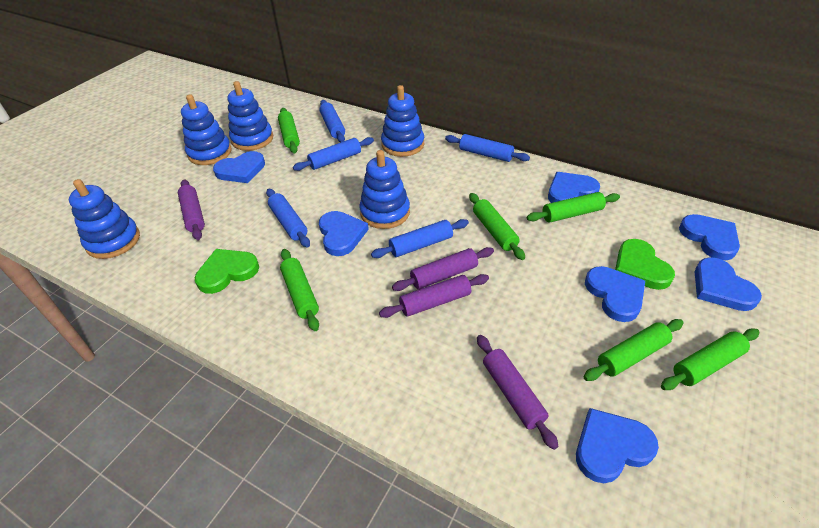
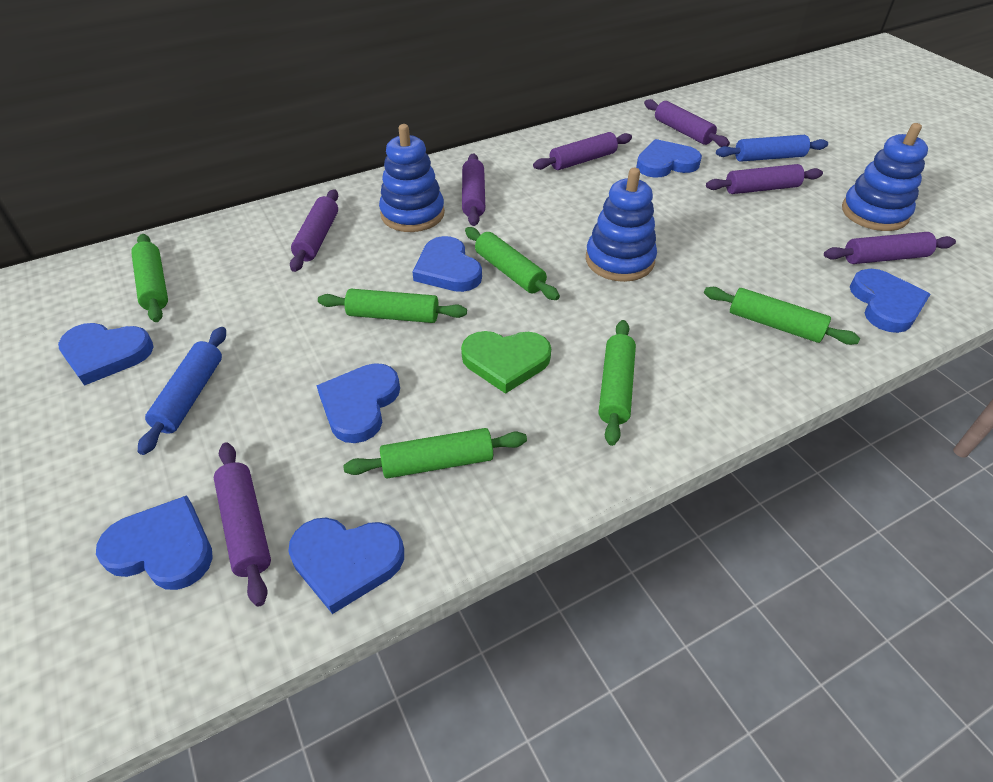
blue rolling pin: [266,189,310,247] [293,137,374,171] [319,100,345,142] [371,219,469,258] [445,134,530,162] = 5 -> [138,327,226,455] [716,135,828,162] = 2
blue stacking toy: [69,179,140,259] [181,94,231,165] [227,81,273,151] [359,150,410,229] [381,85,424,157] = 5 -> [379,124,445,232] [586,168,657,282] [842,123,928,231] = 3
green heart: [195,249,259,294] [615,239,675,290] = 2 -> [461,331,551,394] = 1
purple rolling pin: [178,179,205,240] [379,274,489,318] [392,247,494,291] [477,335,559,450] = 4 -> [214,442,271,607] [290,189,338,272] [462,153,485,226] [533,132,632,170] [644,99,730,147] [706,164,823,194] [824,232,956,264] = 7

